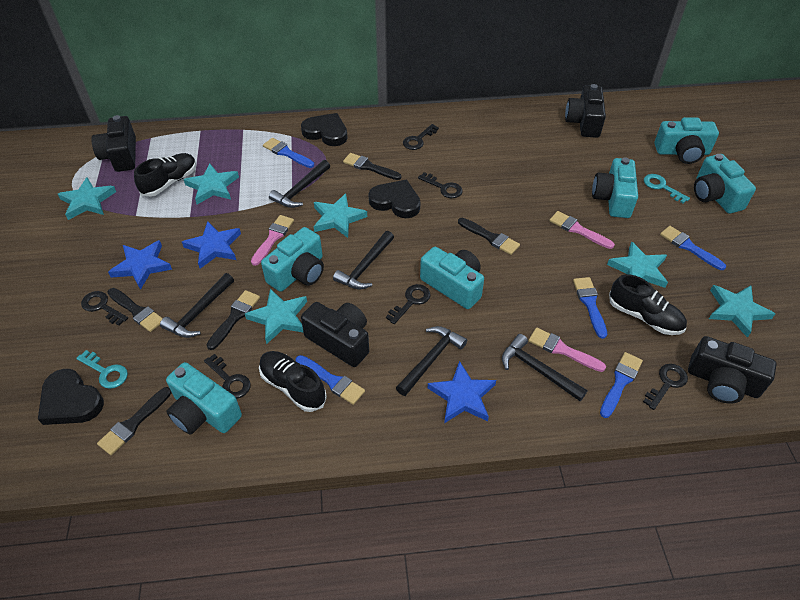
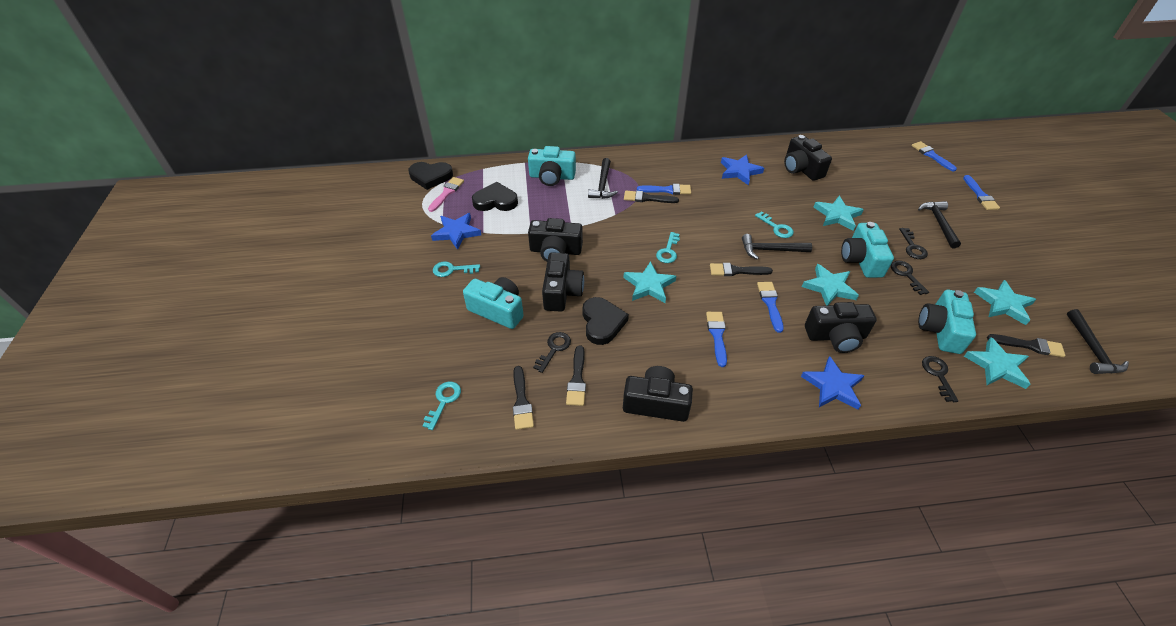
black camera: [91,115,136,172] [301,302,369,367] [565,84,606,138] [688,336,777,404] = 4 -> [528,218,583,261] [542,252,584,312] [623,366,693,422] [784,135,832,181] [805,302,877,353] = 5
black hammer: [160,273,234,338] [269,160,330,208] [333,231,394,290] [396,326,467,396] [502,334,587,401] = 5 -> [588,158,618,199] [742,234,812,260] [918,201,961,248] [1067,309,1129,374] = 4
black key: [81,291,128,326] [204,354,251,399] [386,284,431,324] [403,124,439,150] [418,172,463,198] [643,364,688,410] = 6 -> [533,332,571,373] [891,261,929,295] [899,228,928,259] [922,356,958,402] = 4
black shoe: [134,153,196,197] [259,351,327,412] [609,274,687,335] = 3 -> none = 0
pink brush: [251,215,294,266] [528,327,606,372] [549,211,615,249] = 3 -> [428,177,464,212] = 1
turquoise camera: [166,362,242,435] [261,227,324,292] [420,247,484,309] [592,157,638,218] [654,117,719,164] [694,154,756,214] = 6 -> [463,277,524,329] [528,146,576,186] [841,222,894,278] [918,290,976,354] = 4
turquoise key: [76,350,128,389] [644,174,690,204] = 2 -> [422,382,461,430] [433,261,480,277] [656,232,680,263] [755,212,794,238] = 4
turquoise star: [58,177,116,220] [183,163,239,204] [245,289,307,344] [313,193,367,238] [607,241,668,288] [709,285,775,338] = 6 -> [623,261,676,303] [802,264,859,306] [813,196,864,231] [964,337,1030,389] [974,280,1037,325] = 5

